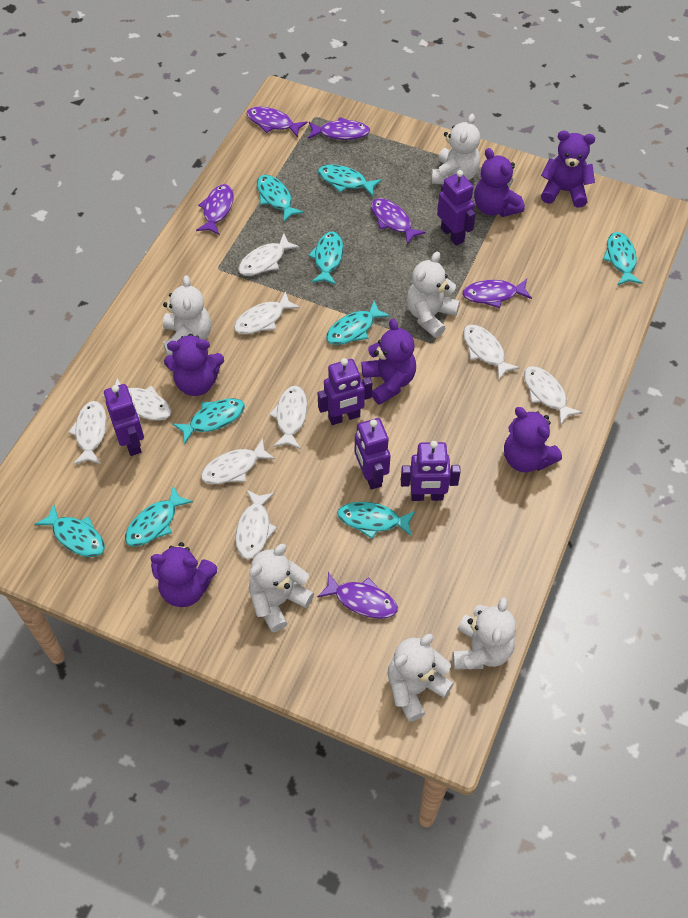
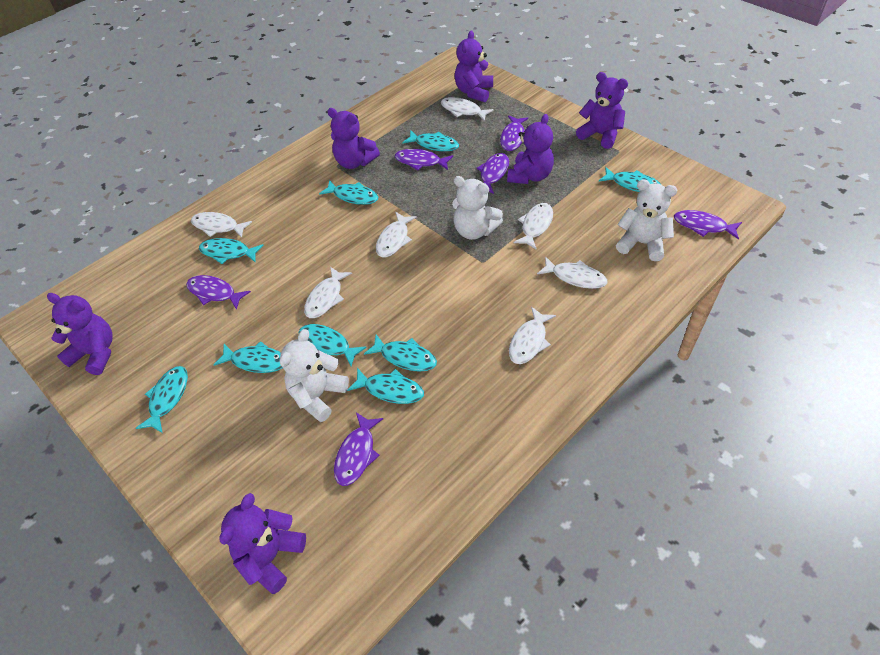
purple robot: [104,384,144,456] [318,358,372,425] [355,418,390,489] [401,441,461,501] [437,170,476,246] = 5 -> none = 0
white fish: [68,401,107,465] [102,378,171,420] [201,438,275,484] [234,291,300,334] [236,490,277,559] [238,233,300,276] [269,386,307,449] [463,324,520,380] [524,366,582,425] = 9 -> [191,212,252,238] [304,267,352,318] [376,212,417,257] [441,97,494,121] [509,307,556,364] [514,203,553,249] [537,256,607,289] = 7
white teddy bear: [163,275,211,356] [249,544,314,632] [387,634,454,722] [407,252,460,338] [432,114,480,184] [452,597,516,670] = 6 -> [280,329,349,422] [452,176,503,240] [616,179,677,261] = 3

